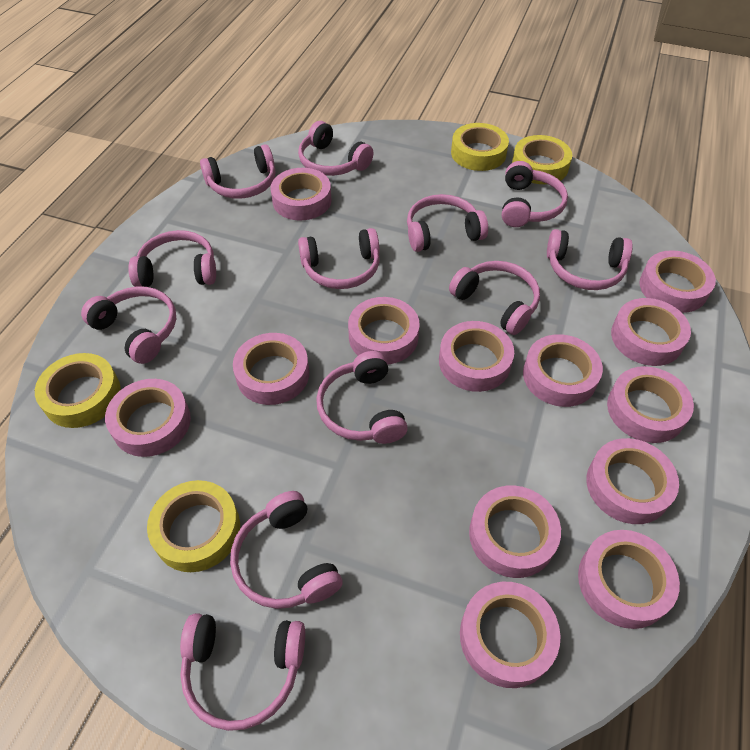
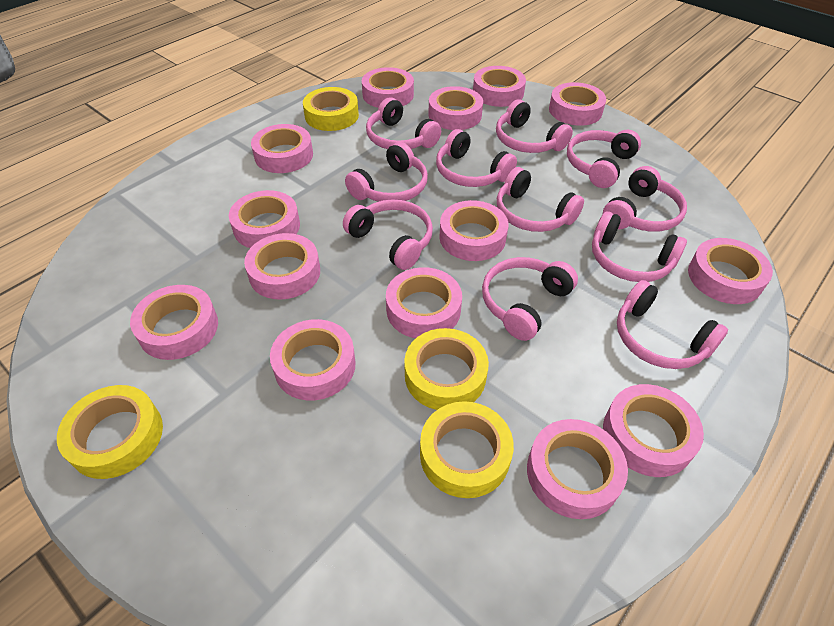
pink headphones: [81,287,176,364] [128,230,216,287] [180,613,305,731] [200,144,275,199] [230,491,343,609] [298,121,373,176] [298,228,380,289] [316,351,408,444] [407,194,488,252] [449,261,540,335] [502,161,568,227] [547,229,633,290] = 12 -> [343,200,433,270] [345,142,428,202] [366,98,441,149] [436,129,517,187] [482,257,578,341] [496,99,573,153] [497,167,584,232] [567,130,641,188] [592,211,687,282] [603,166,687,232] [617,280,728,369] = 11
pink tape: [105,379,191,457] [233,333,309,405] [271,168,332,221] [348,297,420,364] [439,321,514,392] [460,582,561,688] [469,485,561,578] [523,334,603,407] [578,530,680,629] [586,438,679,524] [607,366,694,443] [611,298,691,366] [639,250,716,313] = 13 -> [130,285,218,360] [229,190,300,248] [244,233,320,300] [251,124,313,173] [270,319,356,401] [362,67,414,108] [386,267,462,338] [429,86,483,130] [439,200,509,261] [473,66,526,107] [527,419,628,519] [549,82,606,126] [603,384,704,477] [688,238,773,304] = 14

